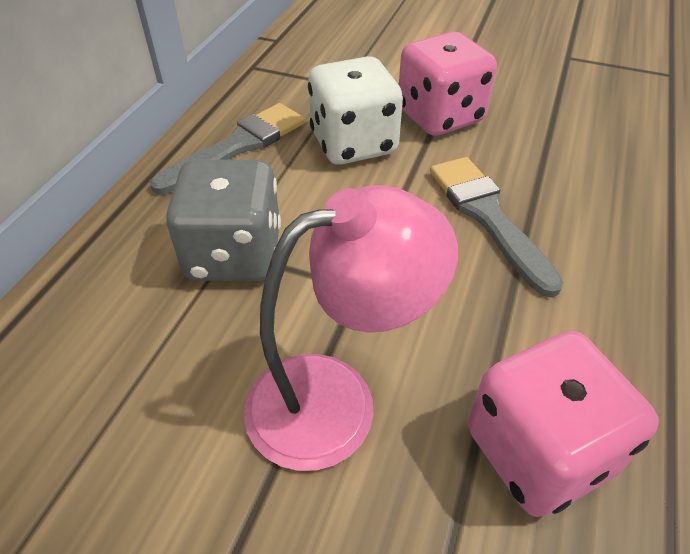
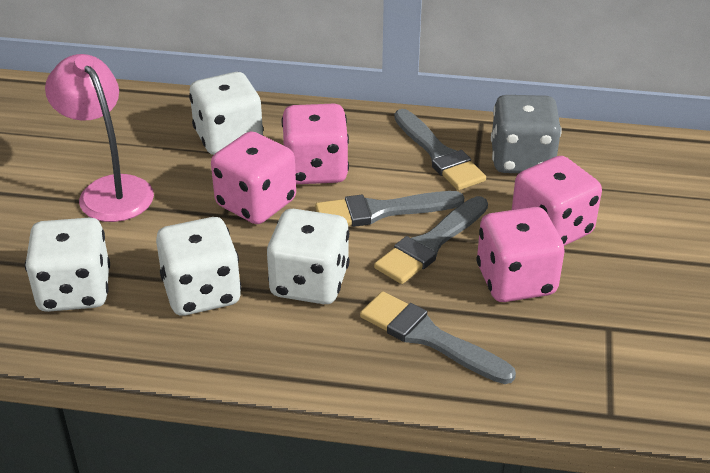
grey brush: [150,103,305,195] [430,157,563,297] = 2 -> [315,191,464,227] [360,291,516,384] [374,196,488,284] [394,109,486,190] = 4
pink dice: [399,31,497,136] [468,331,659,517] = 2 -> [211,131,296,224] [281,104,349,184] [476,207,565,302] [512,156,602,246] = 4
white dice: [308,56,403,165] = 1 -> [25,217,110,312] [156,217,241,316] [189,72,263,155] [267,209,350,304] = 4

